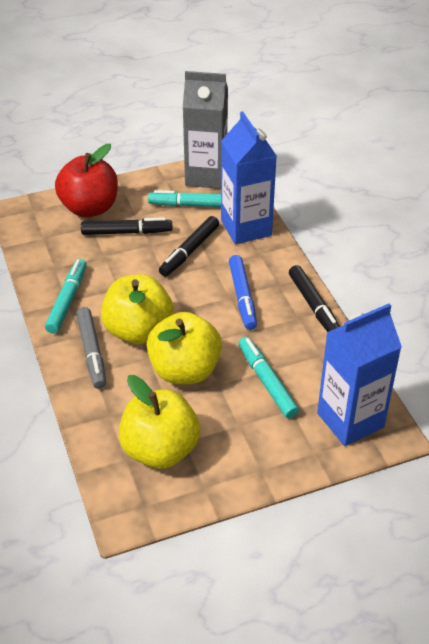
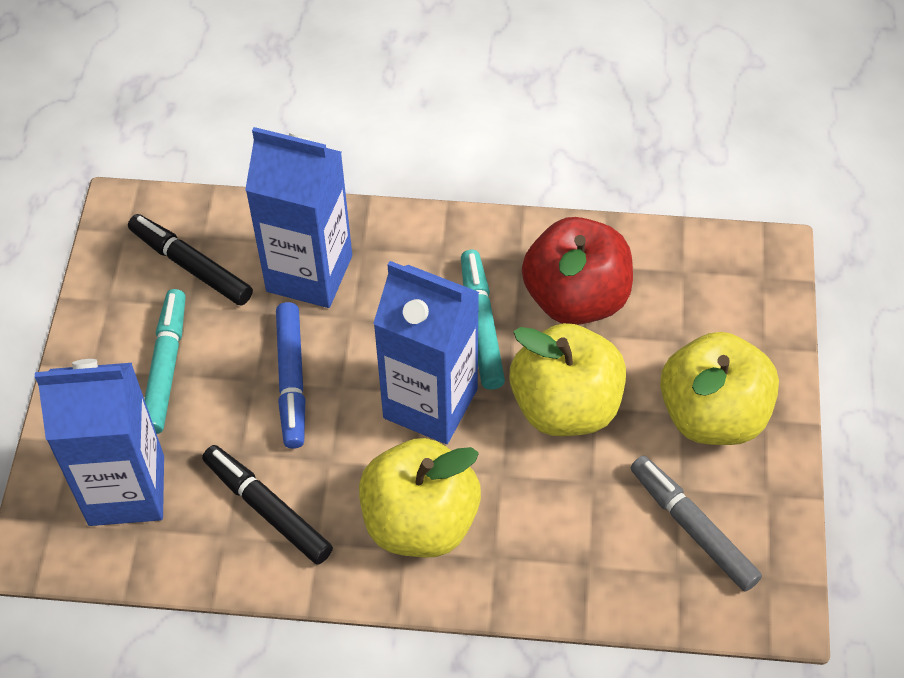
black marker: [81,217,172,235] [159,216,219,277] [289,265,340,332] = 3 -> [128,214,253,306] [202,445,333,564] = 2
blue carton: [221,111,277,244] [317,303,402,446] = 2 -> [35,359,164,526] [245,127,352,308] [373,261,479,444] = 3
grey carton: [183,71,228,189] = 1 -> none = 0
turquoise marker: [45,259,87,334] [148,190,221,207] [239,337,299,418] = 3 -> [144,289,186,434] [461,250,505,390] = 2

